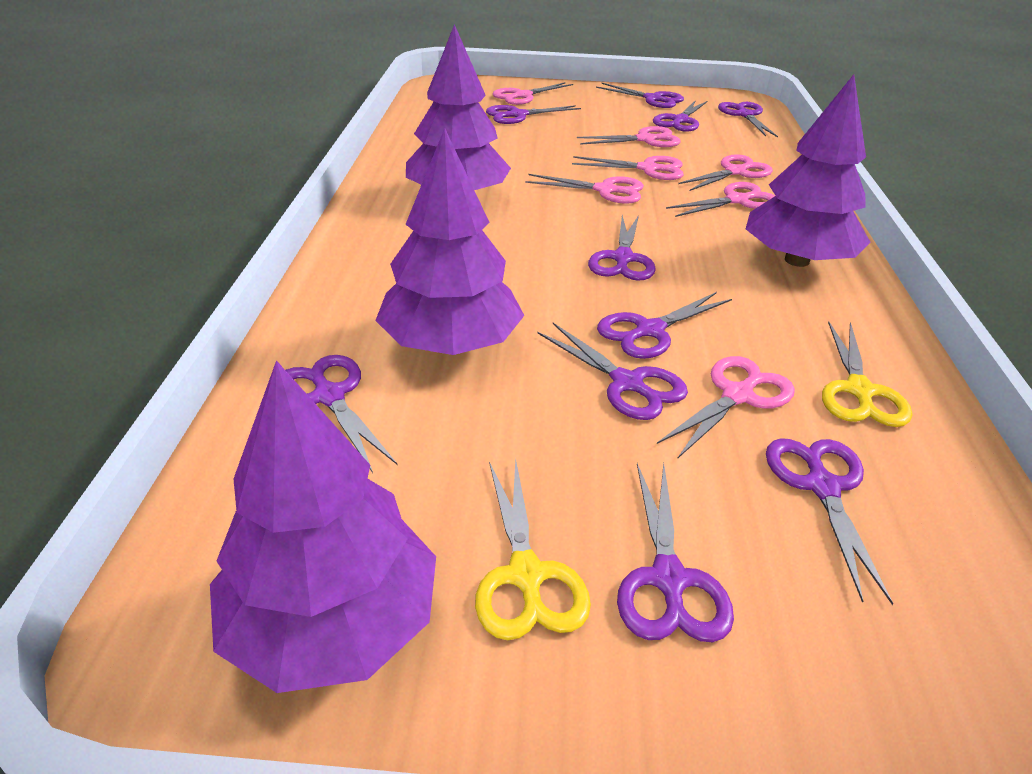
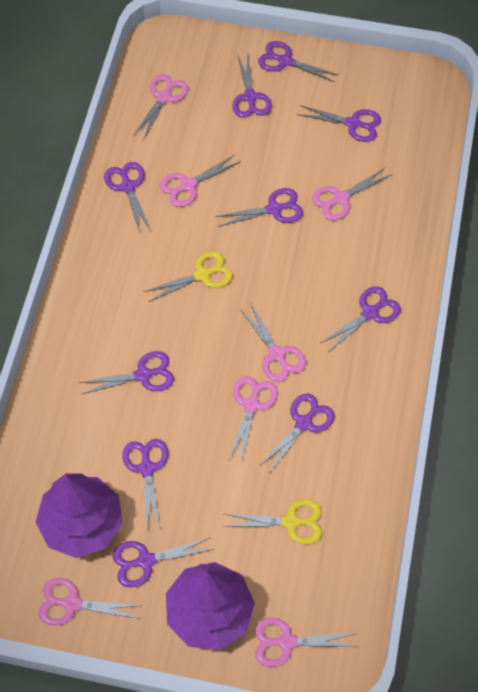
purple tree: [210,360,436,693] [375,128,525,355] [406,24,511,190] [746,74,871,267] = 4 -> [35,473,122,558] [166,562,255,650] = 2

